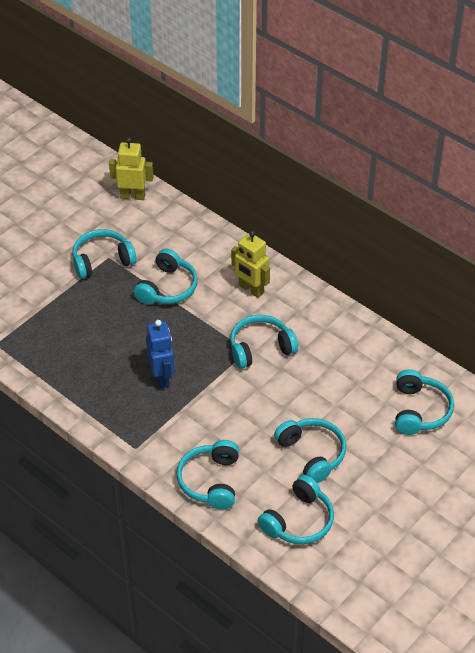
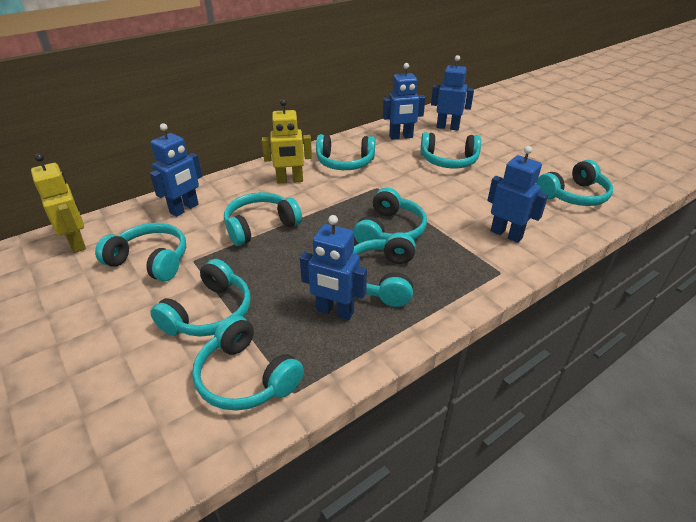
blue robot: [146,320,175,389] = 1 -> [150,123,202,217] [300,215,367,320] [383,63,425,140] [431,55,474,130] [487,146,548,243] = 5
turquoise headphones: [72,229,136,279] [134,249,198,305] [177,440,239,509] [230,315,298,369] [258,475,334,544] [274,418,346,483] [395,369,454,435] = 7 -> [95,223,186,282] [150,259,250,337] [192,315,304,411] [224,192,302,246] [316,134,375,170] [353,188,427,243] [353,232,416,307] [420,132,481,168] [536,160,613,206] = 9

